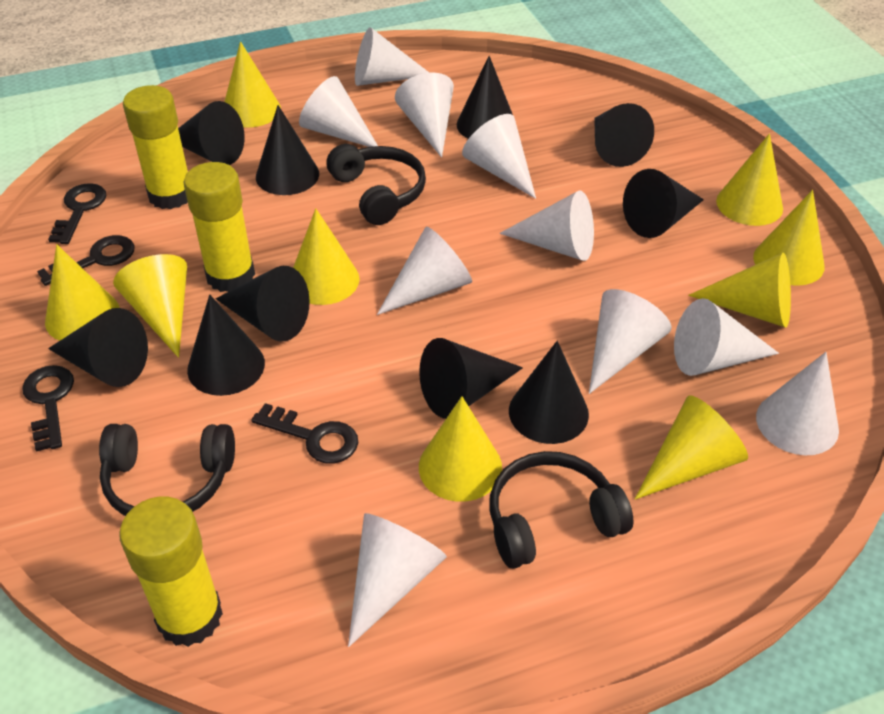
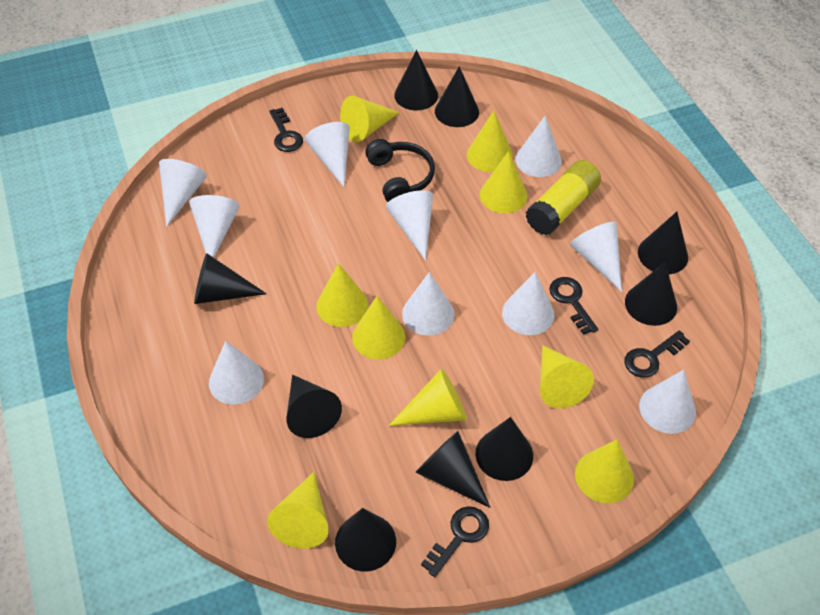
black cone: [48,308,148,387] [178,101,245,165] [187,294,265,396] [216,266,310,341] [256,105,319,195] [419,338,523,419] [456,56,513,139] [509,341,589,444] [594,103,654,167] [623,169,704,238] = 10 -> [194,253,266,304] [287,375,342,438] [335,508,396,571] [394,50,438,110] [415,431,491,508] [435,66,479,127] [476,417,533,481] [625,262,677,326] [638,212,688,274] = 9
black headphones: [99,424,235,516] [327,144,426,225] [489,451,633,569] = 3 -> [365,139,435,202] = 1
yellow glue stick: [119,496,223,647] [123,85,188,209] [184,162,255,292] = 3 -> [525,160,601,235] = 1

